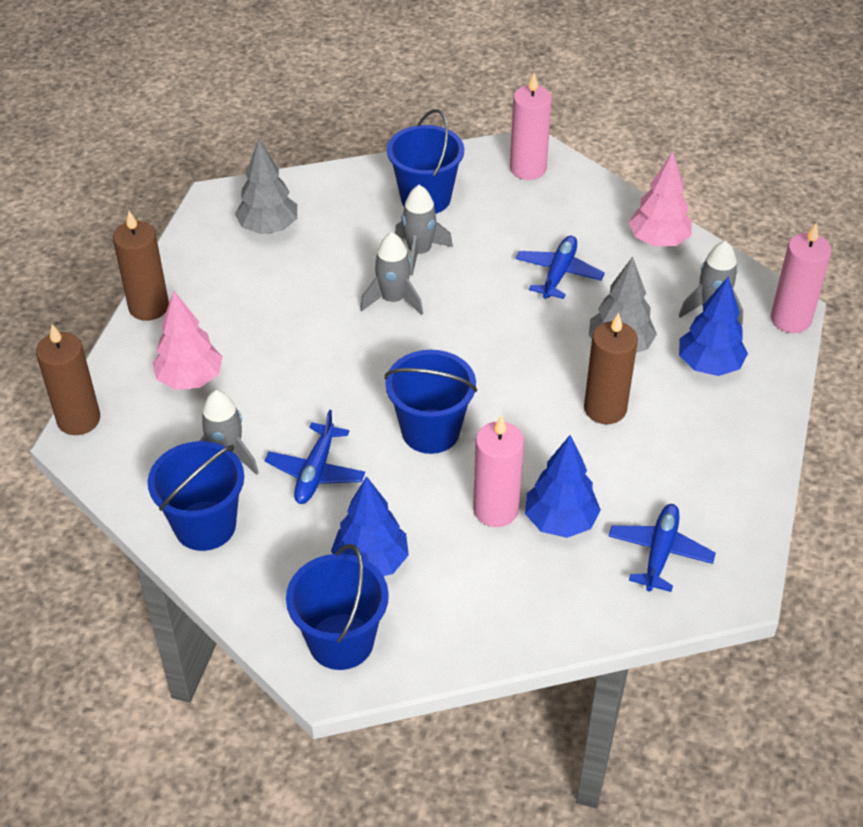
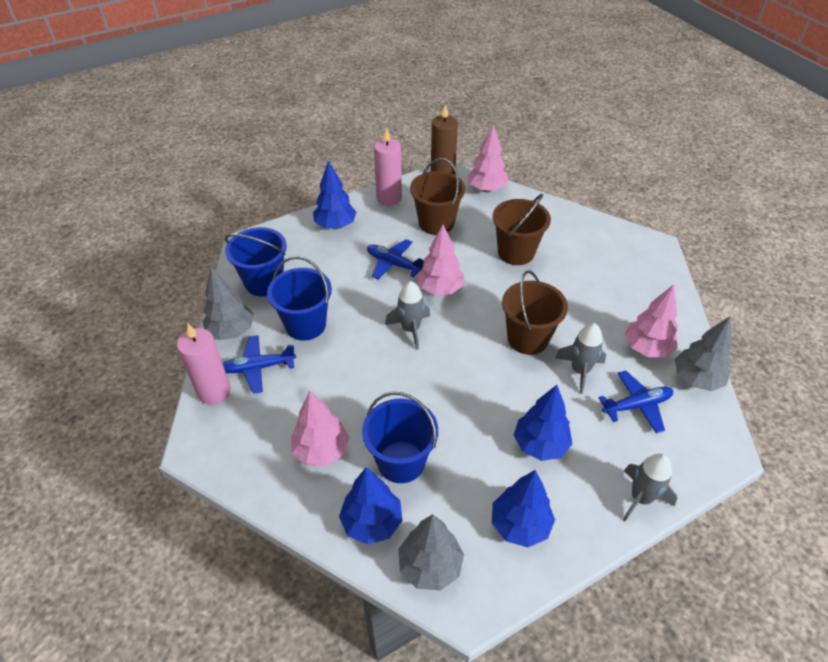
blue bucket: [148,441,244,551] [286,544,389,670] [385,350,477,454] [387,109,464,214] = 4 -> [225,227,287,296] [267,256,332,341] [362,392,438,483] = 3
blue tree: [331,476,409,576] [525,435,601,538] [679,276,748,376] = 3 -> [313,161,356,229] [339,467,402,545] [492,470,555,547] [514,385,572,461] = 4
brown bucket: none = 0 -> [410,158,465,235] [493,194,551,265] [502,270,568,355] = 3
brown candle: [36,324,100,435] [113,211,169,321] [584,313,638,424] = 3 -> [431,104,458,175] = 1
grey rocket: [200,390,259,475] [360,232,423,315] [395,185,453,276] [679,241,744,325] = 4 -> [385,281,430,350] [555,323,606,394] [623,454,677,521] = 3
grey tree: [235,139,297,234] [589,257,657,353] = 2 -> [202,267,254,340] [398,514,464,591] [675,316,732,391] = 3
pink candle: [473,416,524,527] [510,73,552,180] [771,222,832,333] = 3 -> [177,324,231,405] [374,128,402,205] = 2
pink tree: [153,291,222,390] [628,151,692,246] = 2 -> [291,391,349,466] [417,225,464,295] [467,125,508,192] [625,284,678,357] = 4

